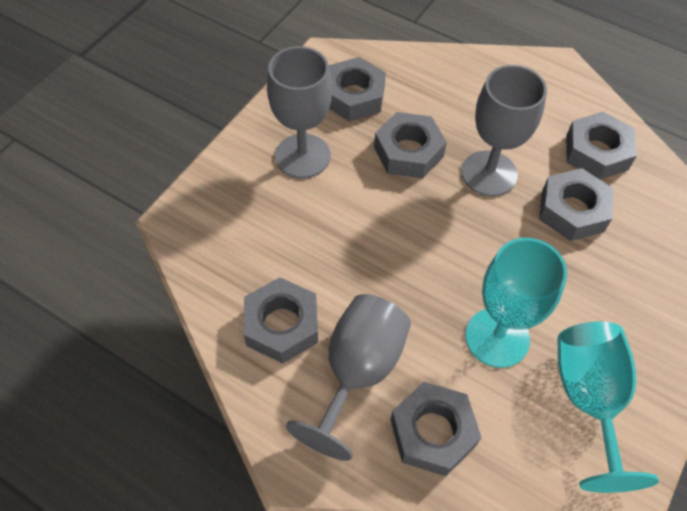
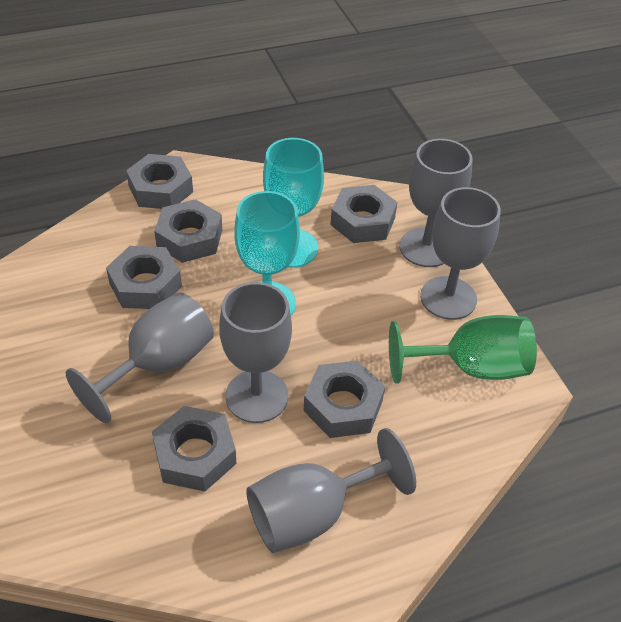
green goblet: none = 0 -> [389,315,537,384] = 1
grey goblet: [267,46,332,178] [286,294,411,461] [461,65,547,196] = 3 -> [66,292,214,423] [219,282,292,423] [246,428,416,553] [399,139,473,267] [420,187,501,320] = 5

